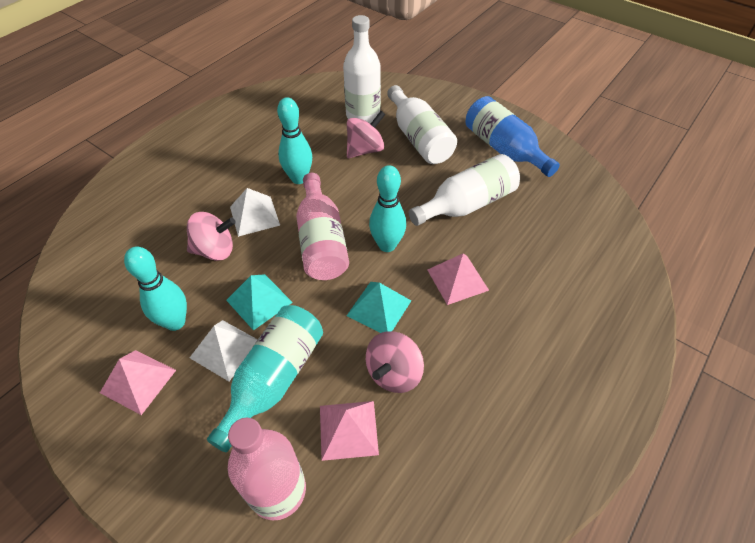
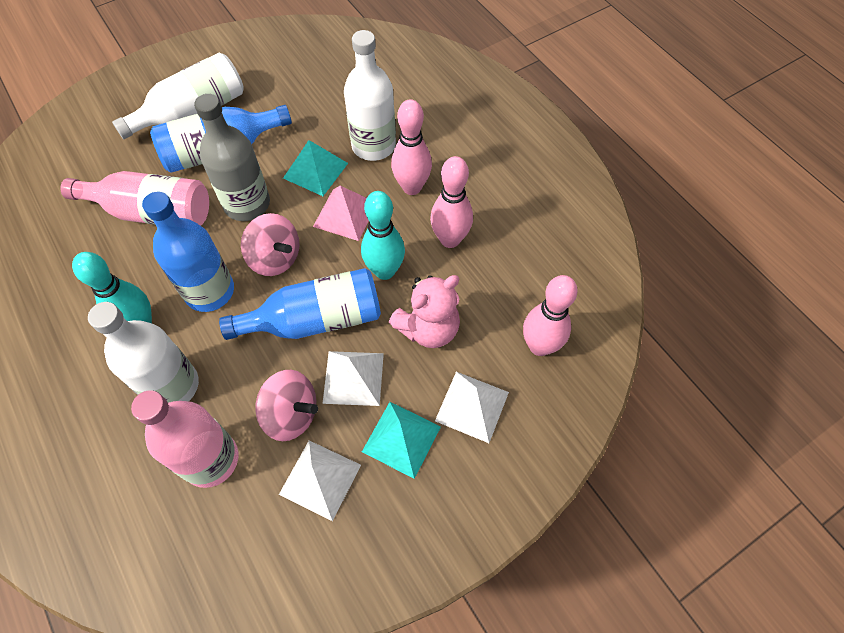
blue bottle: [466,96,560,177] = 1 -> [142,192,234,312] [150,105,292,173] [219,268,381,340] = 3
grey bottle: none = 0 -> [194,94,270,221] = 1
pink bowling pin: none = 0 -> [391,99,432,195] [430,156,473,248] [523,275,578,356] = 3
pink pyramid: [100,350,176,415] [320,401,379,461] [427,253,489,305] = 3 -> [313,186,369,241] = 1
pink spinning top: [187,212,236,261] [347,111,385,158] [366,331,424,393] = 3 -> [241,213,300,276] [255,370,318,441] = 2
pink teddy bear: none = 0 -> [389,275,460,348] = 1
turquoise bottle: [207,305,323,452] = 1 -> none = 0
turquoise bowling pin: [124,246,187,331] [277,97,312,184] [369,165,406,252] = 3 -> [72,252,152,323] [361,191,405,280] = 2
white pyramid: [190,320,258,381] [230,188,280,237] = 2 -> [279,440,361,521] [322,351,384,406] [435,372,509,443] = 3

